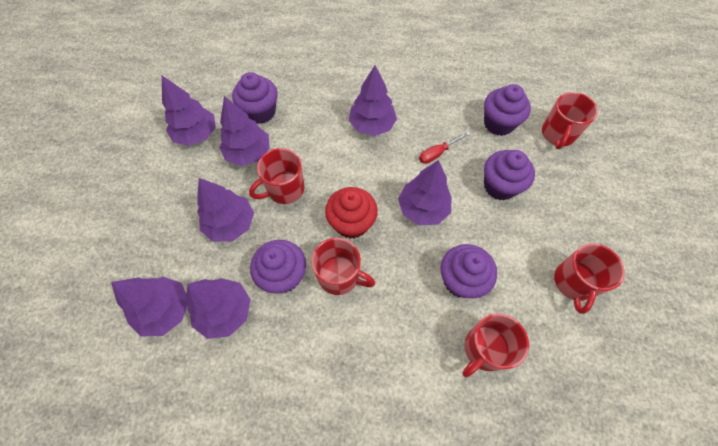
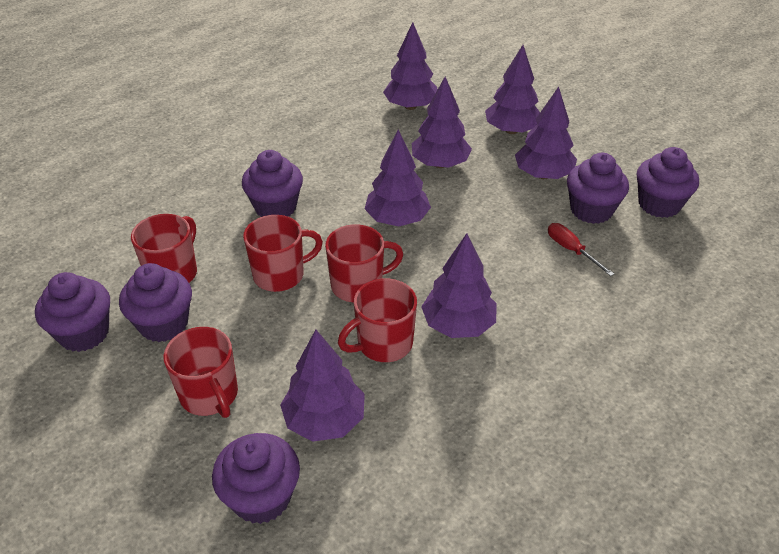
purple cupcake: [232,72,278,124] [250,240,306,293] [441,244,497,298] [484,84,531,136] [484,150,535,200] = 5 -> [35,272,110,352] [119,263,192,342] [212,433,300,524] [242,150,303,217] [567,153,629,224] [637,147,699,218] = 6
red cupcake: [325,187,378,239] = 1 -> none = 0

